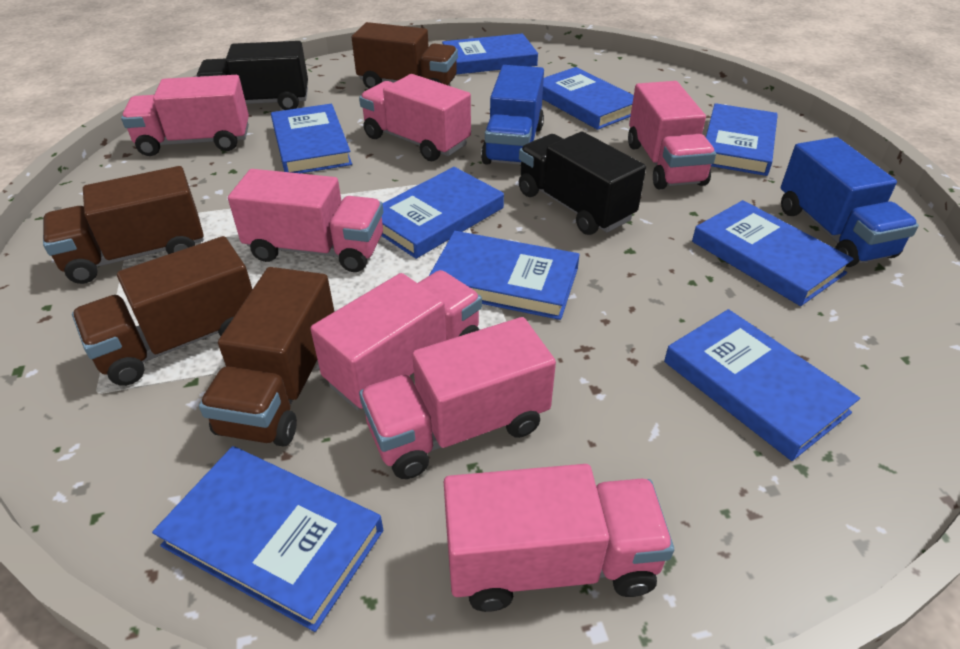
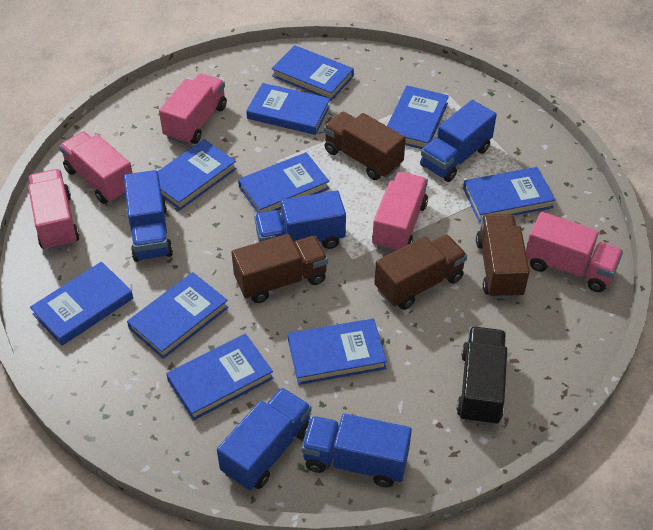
black truck: [196,41,308,110] [519,132,646,235] = 2 -> [457,327,507,426] = 1
blue book: [152,446,383,632] [271,104,352,174] [381,167,504,259] [429,231,580,320] [442,33,538,75] [542,67,634,130] [664,309,860,461] [692,200,854,306] [706,103,778,176] = 9 -> [30,262,133,346] [127,272,229,359] [157,139,237,210] [166,333,273,420] [238,152,329,213] [246,83,330,135] [271,45,354,101] [288,318,387,385] [387,85,449,149] [463,167,555,222] = 10
blue truck: [481,65,544,165] [781,137,919,267] = 2 -> [124,170,173,262] [217,388,312,490] [254,190,346,249] [302,413,412,488] [420,100,497,182] = 5
pink truck: [121,75,249,156] [228,169,383,272] [311,270,482,411] [359,74,471,161] [359,317,556,479] [444,464,674,612] [628,81,716,189] = 7 -> [28,169,79,251] [59,131,132,204] [159,73,227,145] [372,172,428,252] [526,212,623,292] = 5

